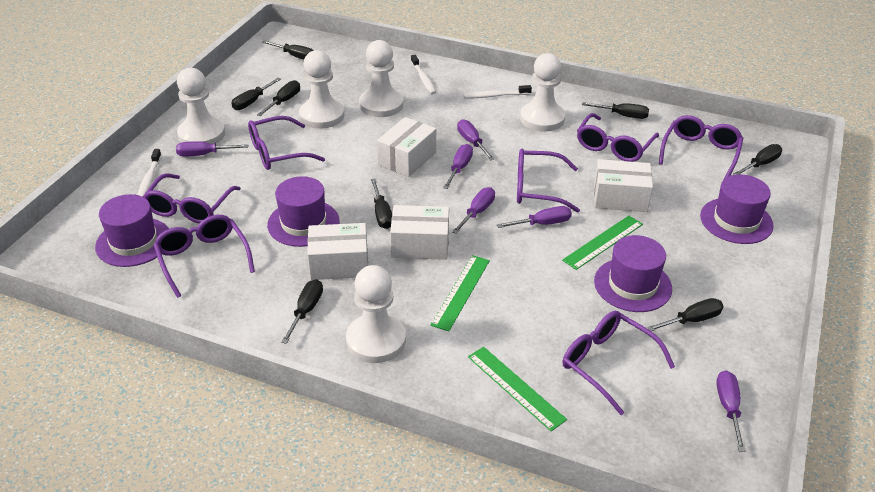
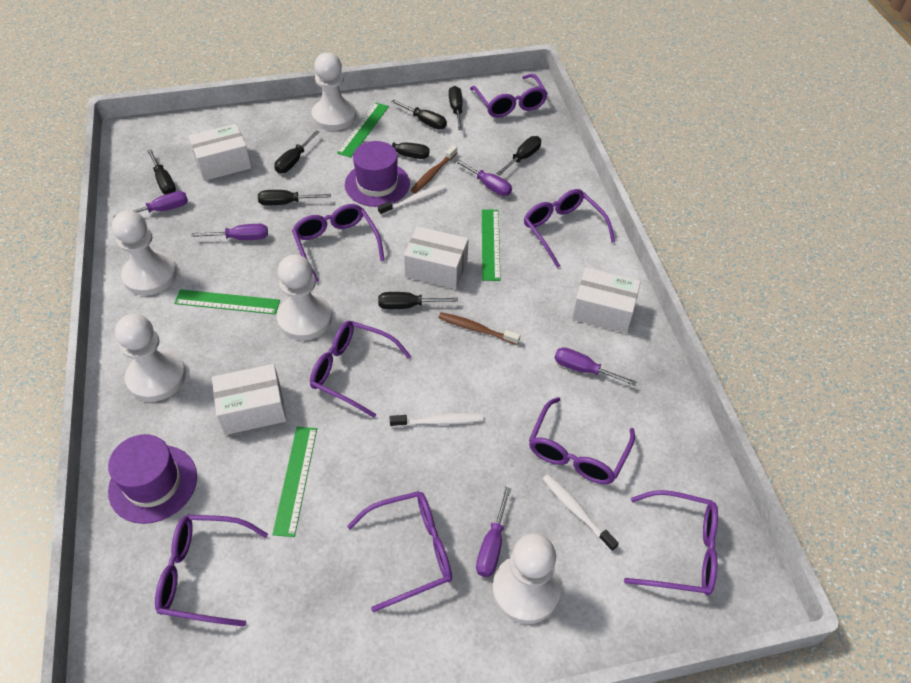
brown toothbrush: none = 0 -> [411,145,457,193] [438,312,520,345] = 2
green ruler: [430,255,490,331] [468,347,567,431] [562,216,643,270] = 3 -> [174,289,280,315] [272,427,317,537] [337,102,389,158] [482,209,501,281] = 4
purple glasses: [143,173,241,224] [153,215,255,298] [248,116,325,170] [517,149,580,213] [563,311,675,415] [577,113,659,162] [659,115,744,179] = 7 -> [155,515,268,627] [292,204,385,282] [310,321,411,418] [347,491,452,612] [470,74,548,118] [524,189,615,268] [529,397,635,484] [624,490,718,595] = 8
purple hat: [95,194,169,267] [267,176,340,247] [594,235,672,312] [700,174,774,244] = 4 -> [108,434,197,524] [345,141,410,207] = 2
purple screwdriver: [176,141,248,156] [443,144,473,189] [452,187,495,234] [457,119,495,160] [497,206,572,228] [716,370,746,452] = 6 -> [113,191,188,218] [191,224,268,240] [454,159,512,196] [476,487,511,577] [554,347,637,386] = 5

